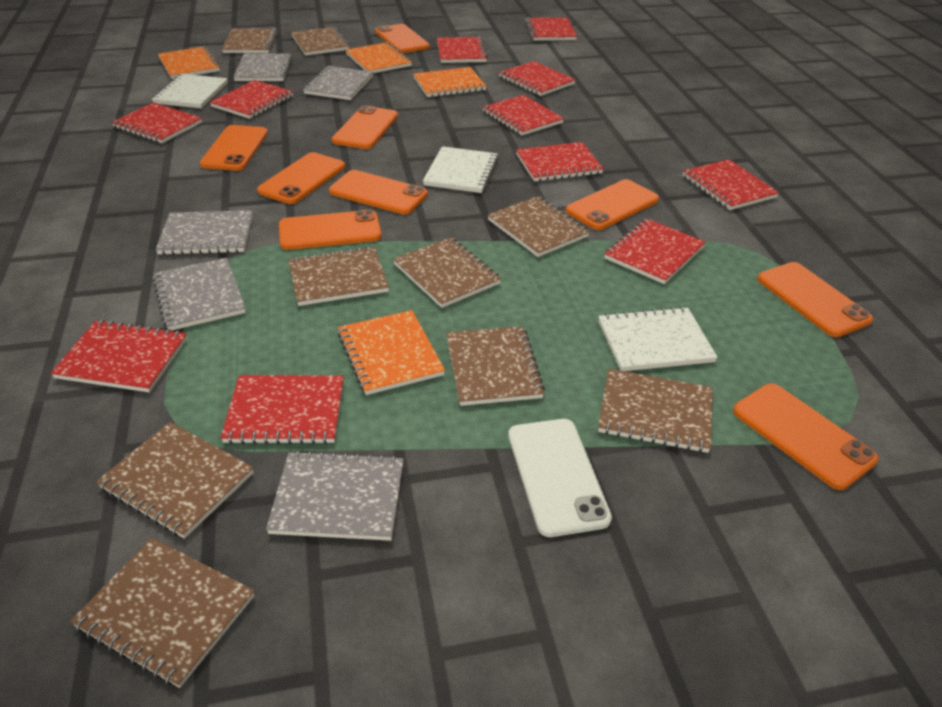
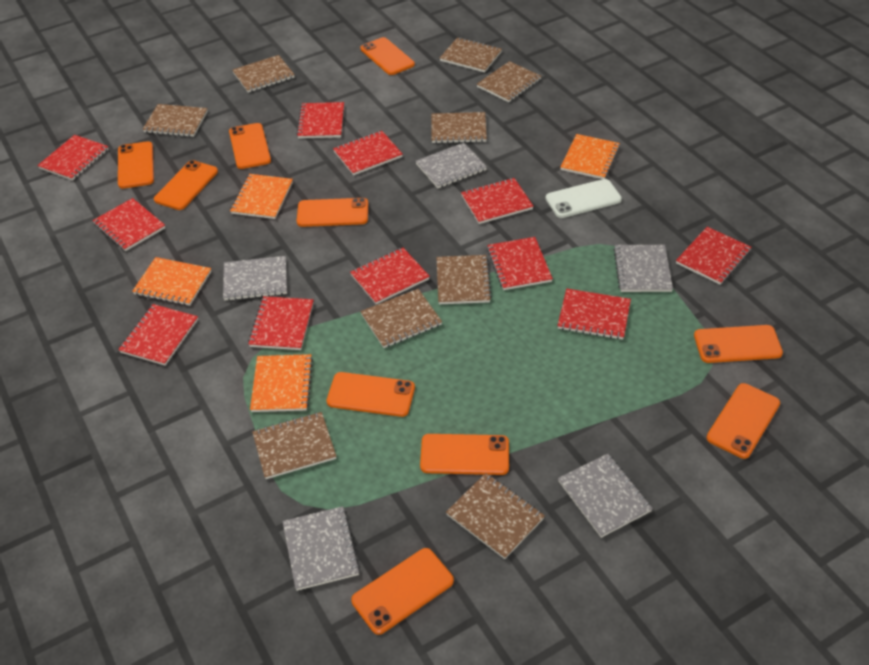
orange phone: [200,125,268,171] [257,152,345,204] [279,209,382,250] [329,170,428,215] [332,105,398,149] [375,24,430,53] [566,179,659,230] [733,383,879,490] [757,262,873,337] = 9 -> [118,141,154,189] [154,160,218,210] [229,123,271,169] [297,198,368,227] [327,372,415,417] [351,548,454,635] [360,37,415,75] [420,434,509,475] [694,325,783,363] [706,383,780,459] = 10
white notebook: [152,74,228,108] [423,146,499,193] [598,307,718,371] = 3 -> none = 0

